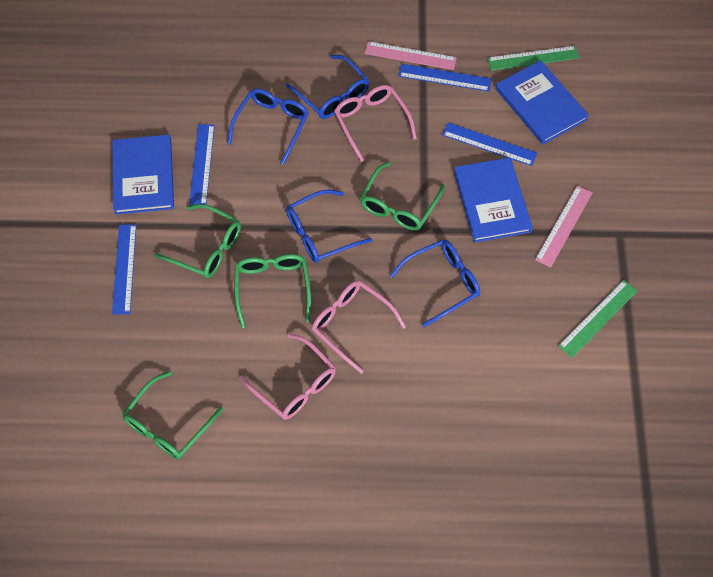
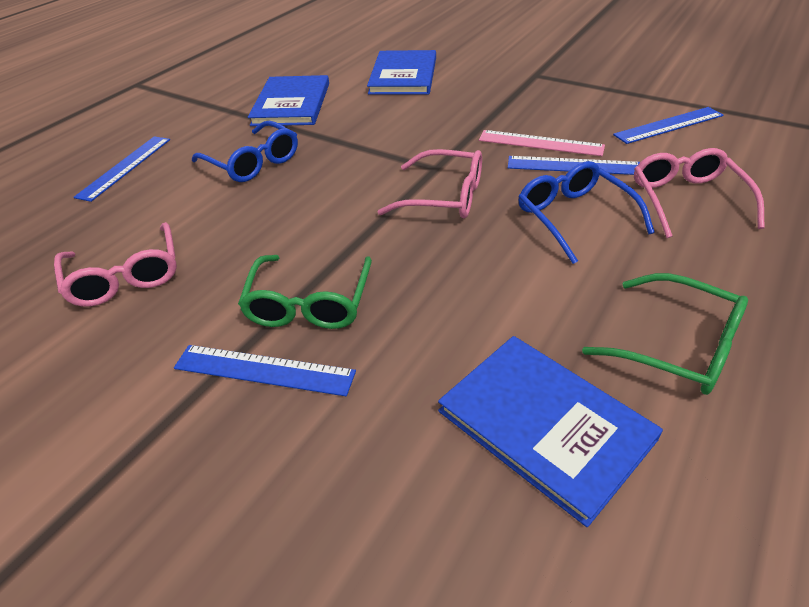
blue glasses: [227,89,309,165] [286,55,370,119] [286,189,372,263] [390,240,480,327] = 4 -> [192,120,298,182] [519,161,655,264] = 2
green glasses: [122,371,223,459] [154,204,241,278] [234,254,311,328] [360,162,445,230] = 4 -> [238,255,372,329] [582,273,748,395] = 2
green ruler: [487,46,579,71] [558,280,637,358] = 2 -> none = 0
pink ruler: [364,41,457,70] [535,186,592,268] = 2 -> [479,130,605,156] = 1

